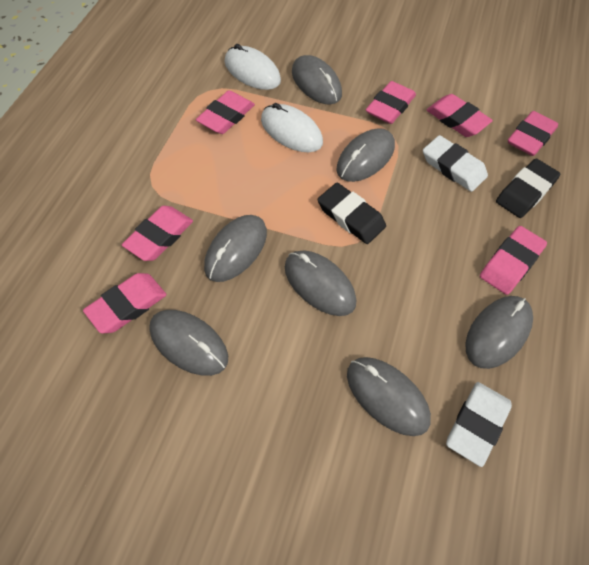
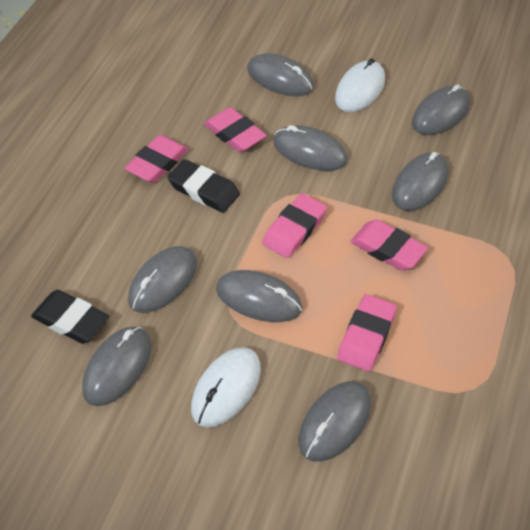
grey mouse: [149,310,228,376] [204,215,267,282] [285,250,357,316] [292,55,342,105] [336,128,395,182] [347,357,431,436] [465,296,533,369] = 7 -> [82,327,152,406] [128,246,197,313] [216,270,302,322] [247,53,314,96] [273,125,348,171] [299,381,371,461] [392,152,448,211] [412,84,470,135] = 8
pink eraser: [83,273,167,333] [122,206,193,261] [196,90,255,134] [366,81,416,124] [427,94,493,137] [480,226,547,295] [508,111,558,156] = 7 -> [125,135,189,183] [204,107,267,152] [262,193,327,258] [337,294,397,371] [350,219,428,271] = 5
white eraser: [423,135,488,192] [446,382,512,467] = 2 -> none = 0

